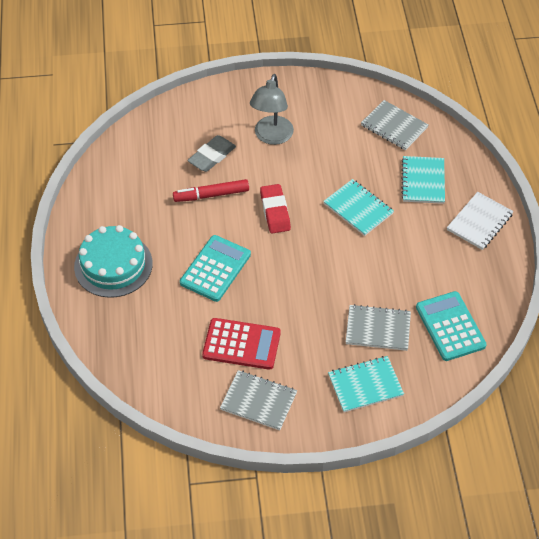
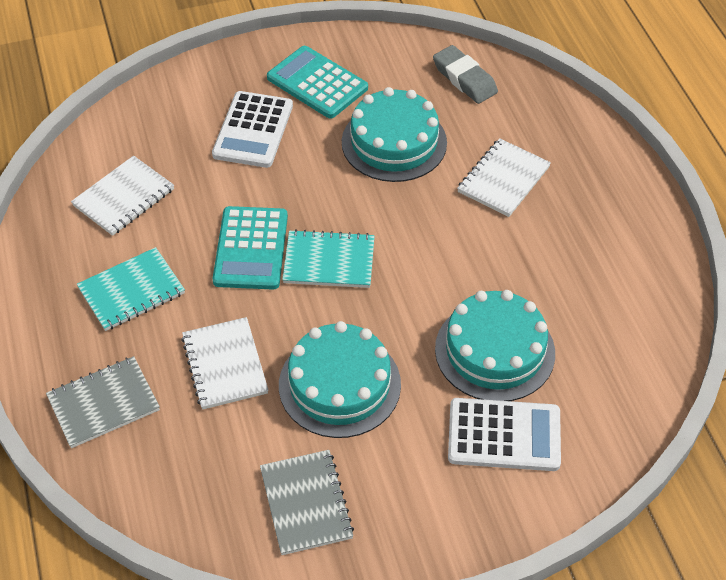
grey lamp: [250,74,294,145] = 1 -> none = 0
grey notebook: [220,370,297,430] [346,304,411,351] [361,100,428,150] = 3 -> [46,356,160,448] [260,450,354,555] = 2
red calculator: [202,318,281,370] = 1 -> none = 0
red eraser: [260,184,291,233] = 1 -> none = 0
red marker: [173,179,249,202] = 1 -> none = 0
turquoise cake: [74,225,153,298] = 1 -> [279,321,401,438] [342,87,447,182] [435,290,555,401] = 3
turquoise notebook: [323,179,394,236] [328,356,404,412] [401,156,445,204] = 3 -> [77,247,185,331] [282,229,375,288] = 2
white calculator: none = 0 -> [212,91,293,168] [448,398,561,471] = 2
white notebook: [447,192,514,250] = 1 -> [71,156,174,236] [181,317,269,410] [457,138,551,217] = 3

